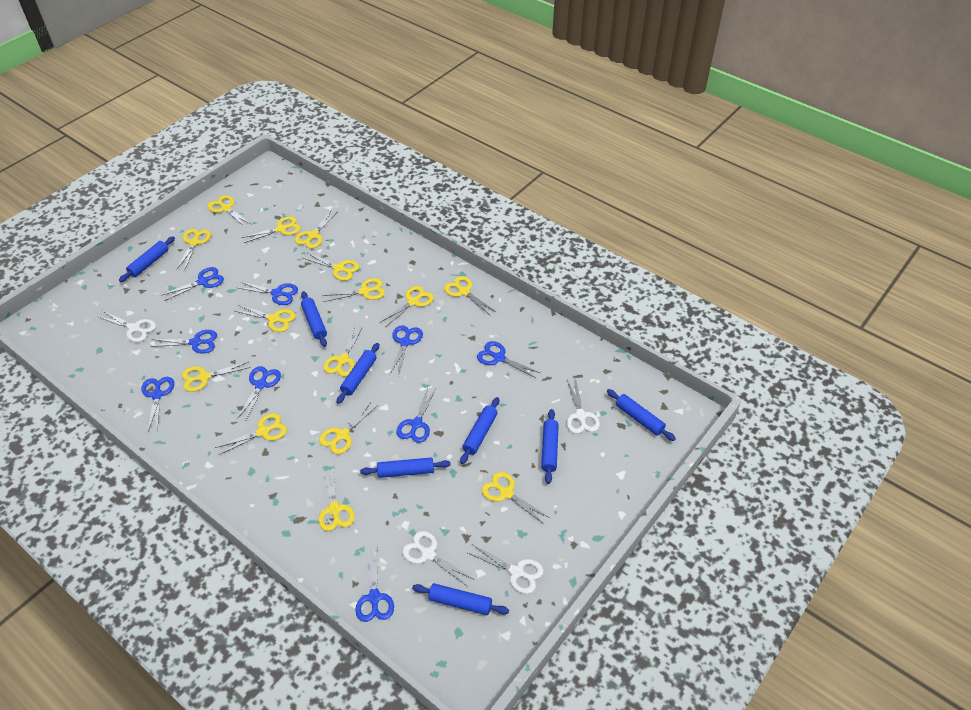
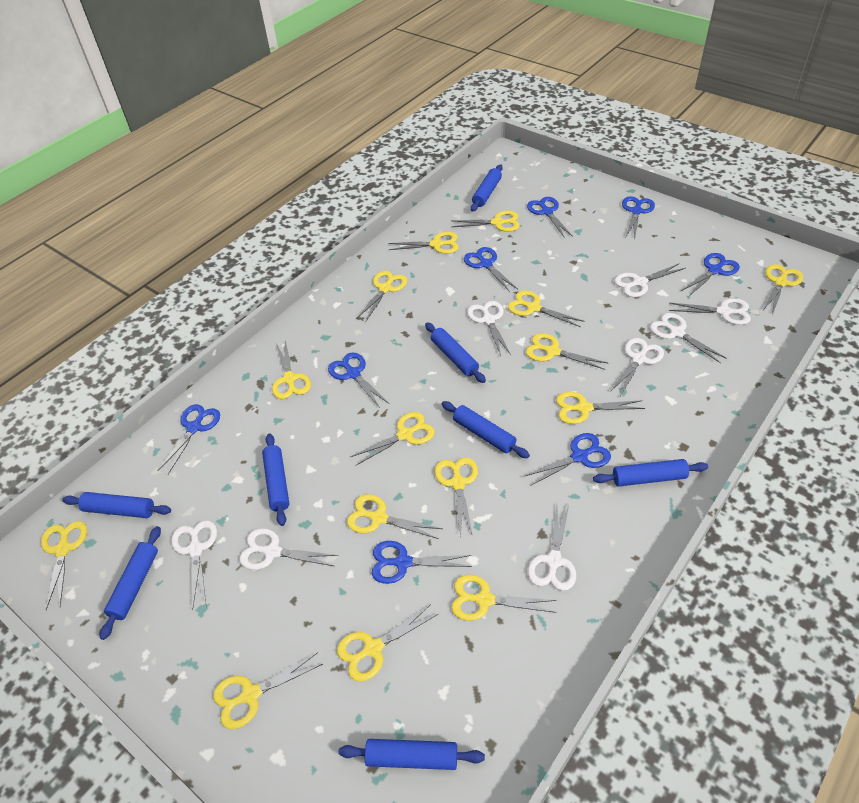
blue scissors: [141,377,174,432] [150,330,217,354] [161,267,224,301] [237,366,281,422] [239,282,298,305] [355,547,394,622] [390,325,423,376] [396,387,436,443] [477,341,540,378] = 9 -> [158,404,220,474] [328,353,388,408] [372,541,471,584] [464,247,517,292] [525,433,611,486] [527,197,573,238] [622,196,655,239] [681,253,740,296] = 8
white scissors: [97,310,156,342] [402,531,473,587] [468,544,544,594] [567,377,600,434] = 4 -> [171,520,217,610] [239,528,338,570] [467,301,511,356] [528,505,576,591] [610,338,664,396] [614,263,686,297] [650,313,727,363] [669,298,751,325] = 8

